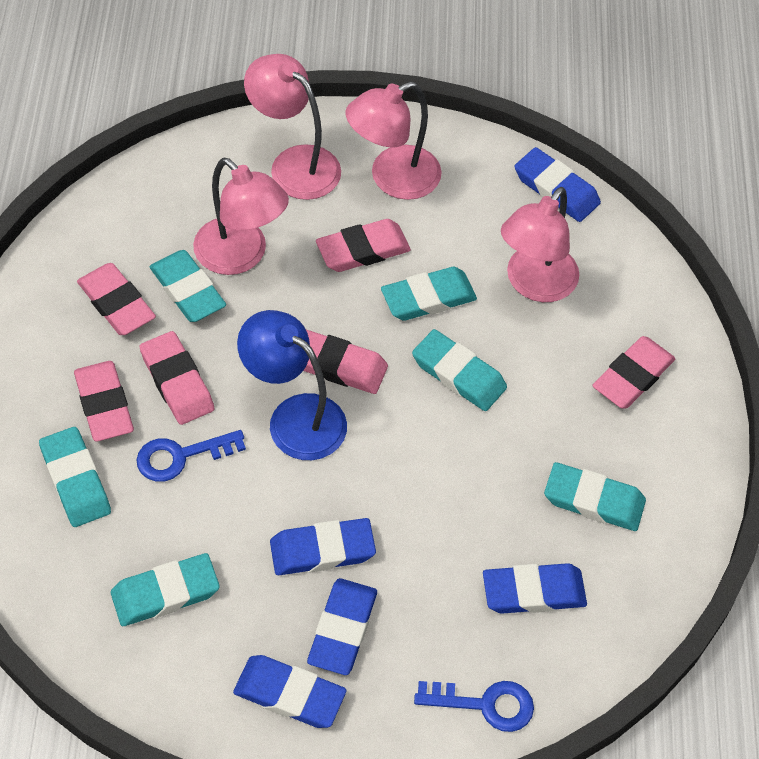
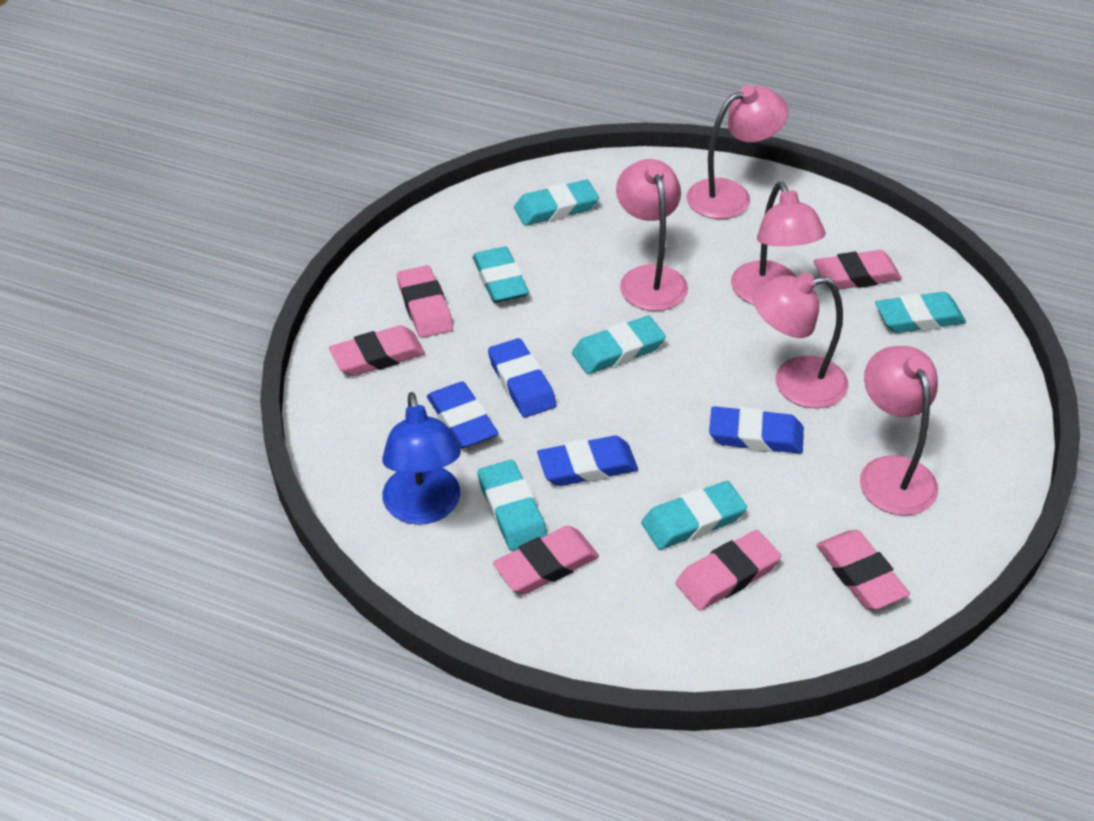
blue eraser: [233,655,347,728] [270,518,376,575] [307,578,377,675] [483,563,587,614] [515,147,601,222] = 5 -> [427,381,498,449] [488,338,557,417] [537,436,638,486] [709,406,804,454] = 4
blue key: [136,430,246,482] [414,681,534,732] = 2 -> none = 0
pink lamp: [193,158,289,275] [244,54,341,200] [346,81,442,200] [501,187,579,302] = 4 -> [616,159,688,311] [686,85,788,219] [731,182,826,305] [752,273,849,408] [860,346,938,516] = 5

